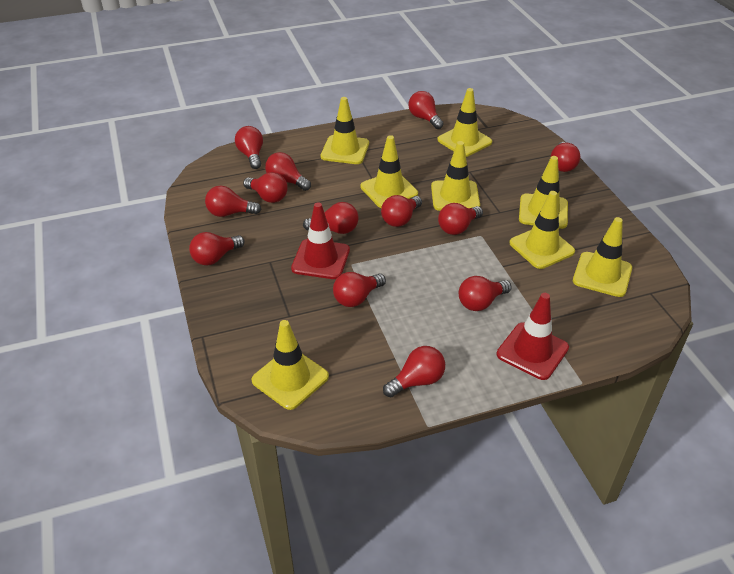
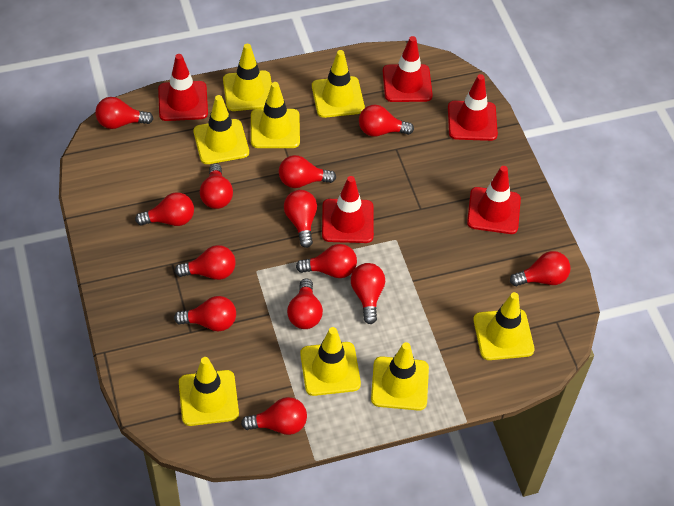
red traffic cone: [291,202,350,279] [496,293,569,380] = 2 -> [158,54,208,121] [322,176,374,243] [383,36,433,102] [448,74,498,141] [467,166,521,234] = 5

